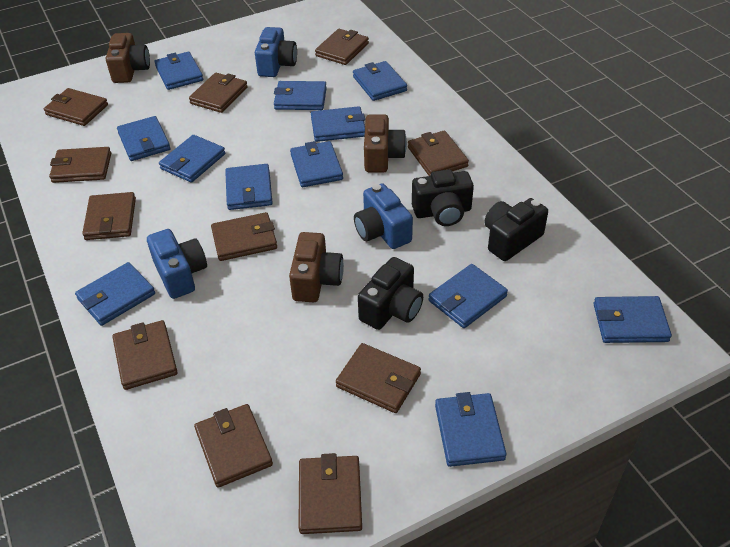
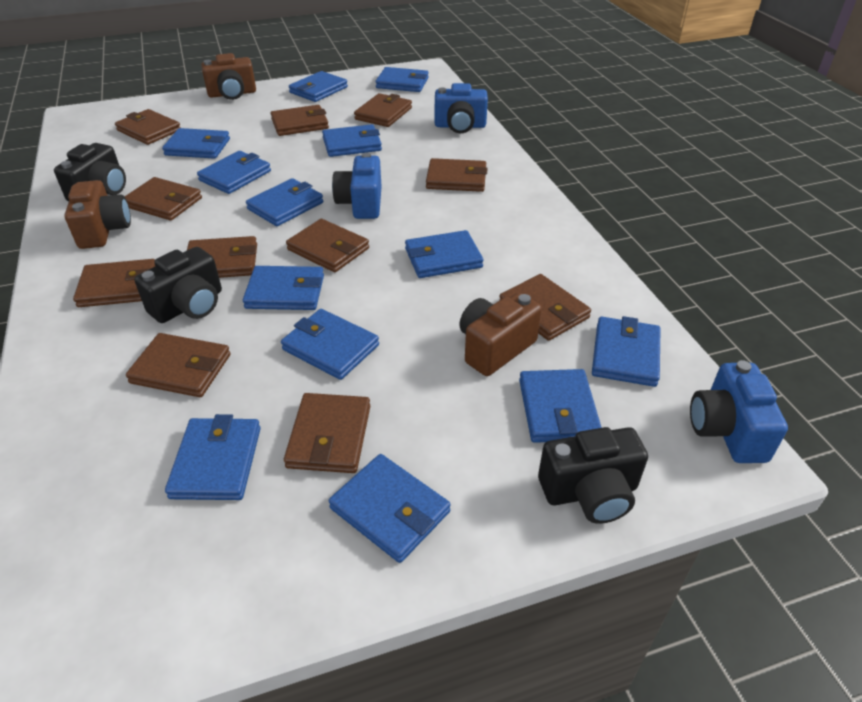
blue wallet: [75,262,155,326] [117,116,171,161] [154,52,203,90] [159,135,225,183] [225,164,273,210] [274,81,327,110] [290,141,343,187] [311,106,365,142] [353,61,407,101] [428,264,508,328] [435,392,507,467] [594,296,672,343] = 12 -> [162,128,230,159] [165,414,261,500] [197,151,271,194] [243,266,324,310] [246,178,323,226] [281,309,379,380] [289,71,348,102] [322,124,382,157] [329,454,451,563] [375,67,429,92] [405,230,483,278] [519,369,602,443] [592,316,660,387] = 13

